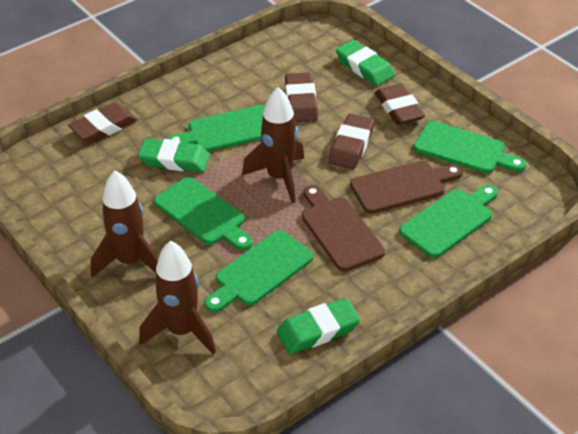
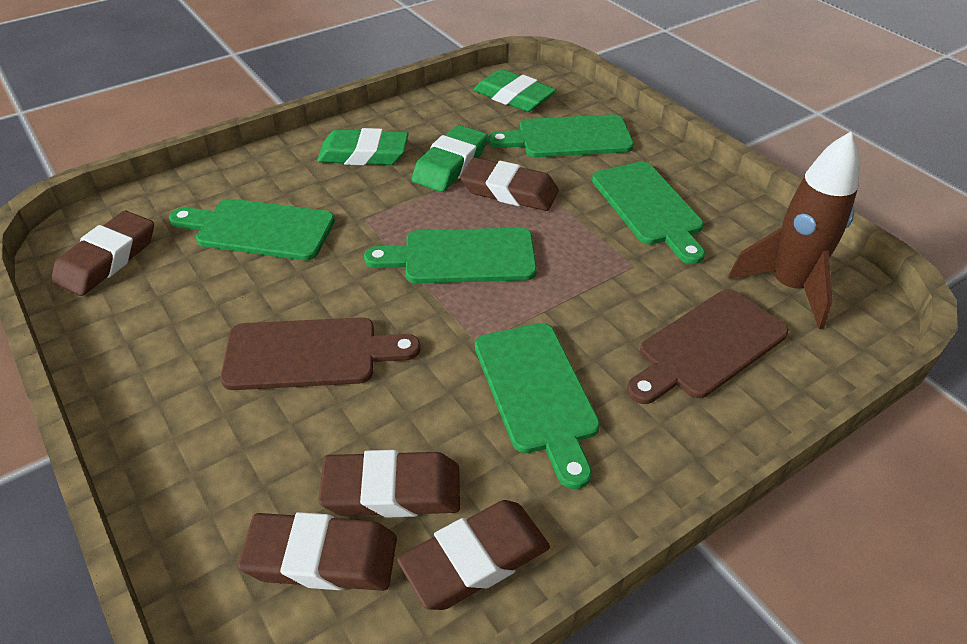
brown eraser: [68,103,138,143] [285,72,318,123] [329,113,374,169] [375,84,425,125] = 4 -> [51,211,154,296] [238,512,397,591] [319,450,460,518] [397,500,550,610] [460,157,559,211] = 5
brown rocket: [91,170,159,278] [139,241,216,355] [242,87,304,203] = 3 -> [728,132,860,329] = 1

